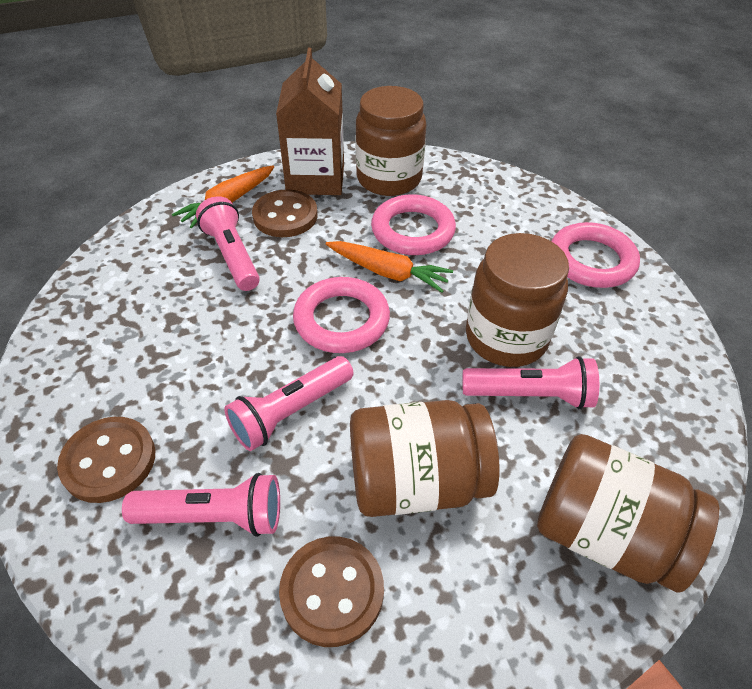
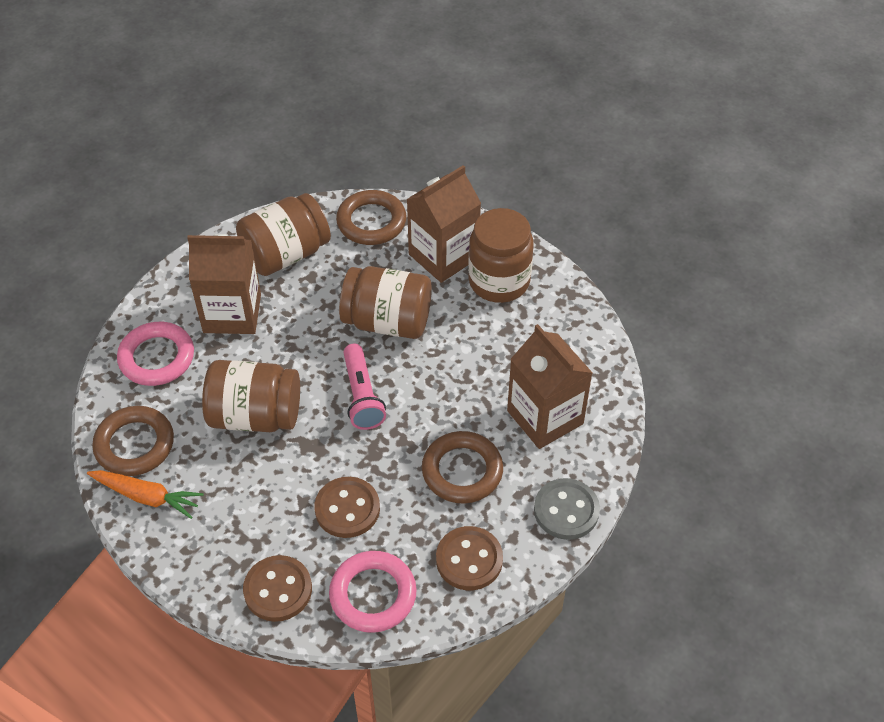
brown carton: [276,48,344,195] = 1 -> [187,234,261,334] [406,165,481,283] [507,324,593,449] = 3
brown ring: none = 0 -> [92,406,174,476] [336,190,407,245] [422,431,503,503] = 3
grey button: none = 0 -> [534,478,600,540] = 1
orange carrot: [172,166,274,228] [326,241,453,293] = 2 -> [87,470,204,519] = 1
pink flashlight: [122,473,280,537] [196,196,260,291] [224,356,354,451] [463,356,599,409] = 4 -> [343,344,386,430] = 1
pink ring: [293,277,390,353] [371,194,456,255] [552,222,640,288] = 3 -> [117,322,194,386] [329,551,417,633] = 2

